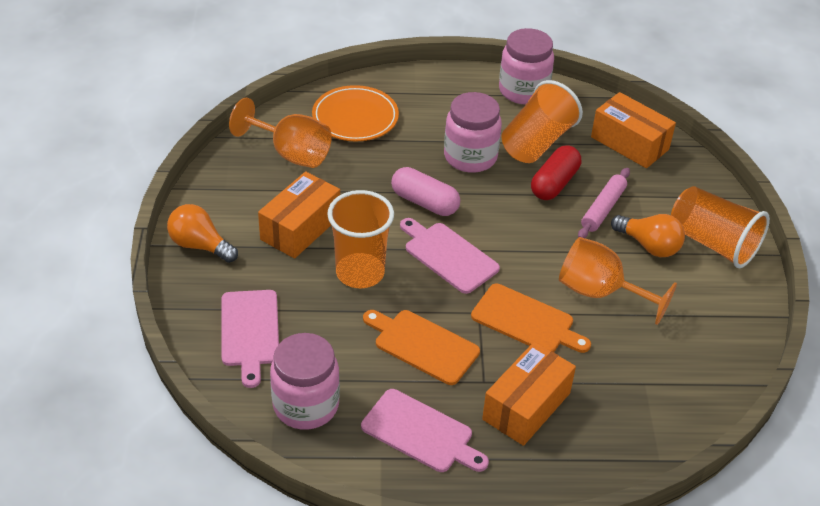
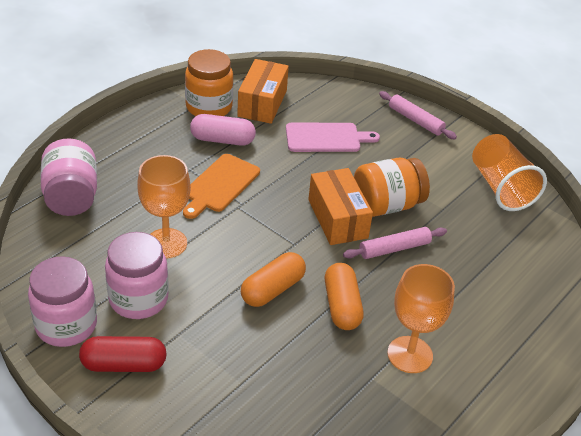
orange box: [258,171,340,259] [482,342,576,446] [591,92,676,168] = 3 -> [237,59,289,124] [308,168,373,245] = 2
orange capsule: none = 0 -> [241,252,306,307] [325,263,364,330] = 2
orange cup: [327,190,394,288] [502,80,583,163] [671,186,770,268] = 3 -> [472,134,547,211] = 1
orange cutting board: [363,310,480,385] [471,284,591,353] = 2 -> [183,154,260,219] = 1
orange jar: none = 0 -> [185,49,233,116] [354,158,430,217] = 2
orange light bulb: [167,204,238,263] [611,214,685,257] = 2 -> none = 0
orange plate: [312,85,399,141] = 1 -> none = 0
pink cutting board: [222,290,279,388] [361,389,489,472] [400,218,500,294] = 3 -> [286,123,380,152] = 1
pink rolling pin: [578,168,630,238] = 1 -> [343,227,447,259] [379,91,457,139] = 2

